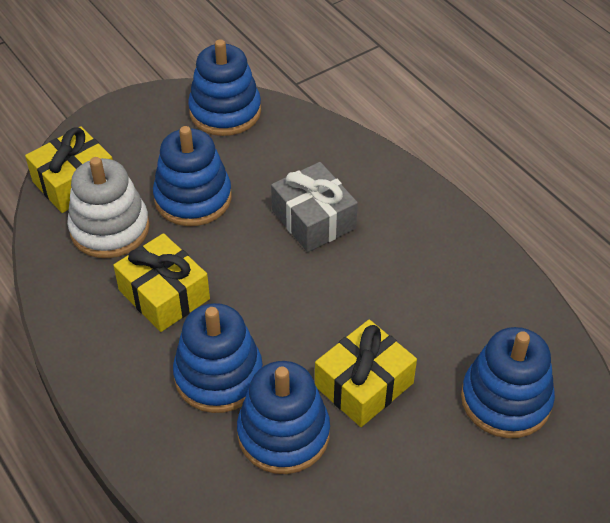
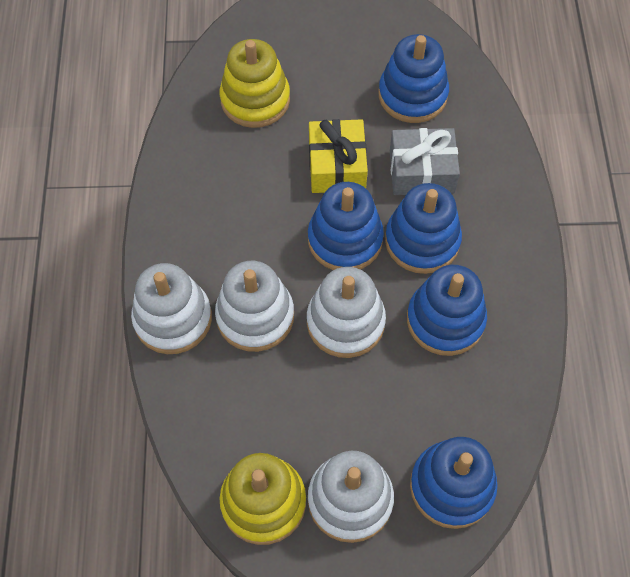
white stacking toy: [67,157,150,258] = 1 -> [131,263,212,354] [215,261,294,352] [307,267,386,358] [308,451,394,543] = 4
yellow gift: [25,126,113,213] [113,233,210,332] [315,320,417,427] = 3 -> [309,119,368,193] = 1
yellow stacking toy: none = 0 -> [219,453,306,545] [220,39,290,128] = 2

